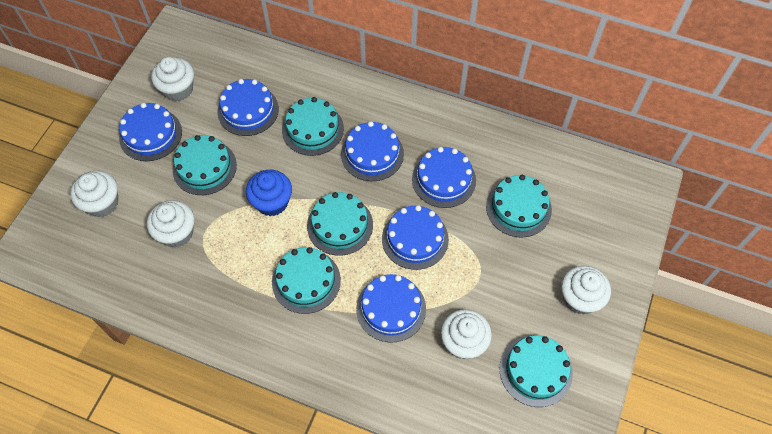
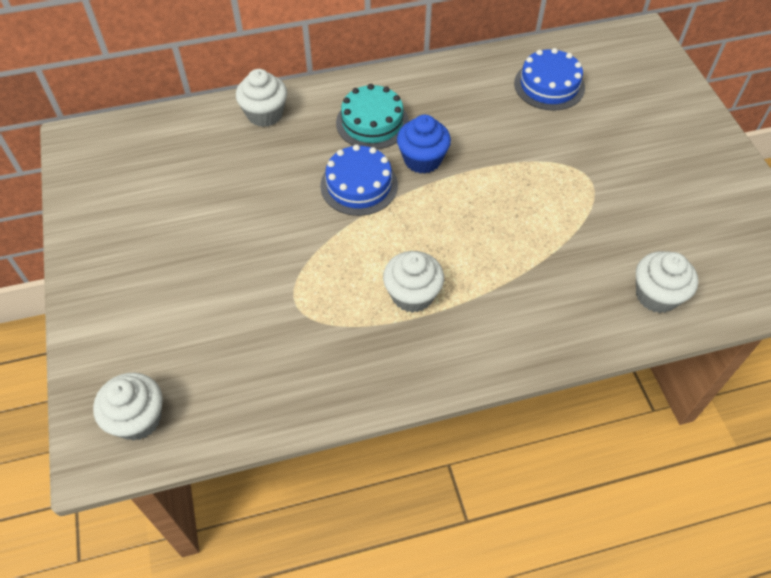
blue cake: [119,103,182,161] [217,79,279,136] [341,121,404,181] [356,274,426,343] [382,205,449,270] [412,147,476,208] = 6 -> [320,144,398,216] [514,48,585,111] = 2
turquoise cake: [173,135,237,195] [272,247,341,314] [282,97,344,156] [307,192,373,256] [486,175,552,238] [499,335,573,407] = 6 -> [336,84,409,149] = 1
white cupcake: [70,171,118,217] [147,200,195,248] [151,57,194,101] [441,309,492,359] [561,266,611,315] = 5 -> [93,373,163,441] [236,69,287,127] [383,251,444,313] [636,251,698,313] = 4

